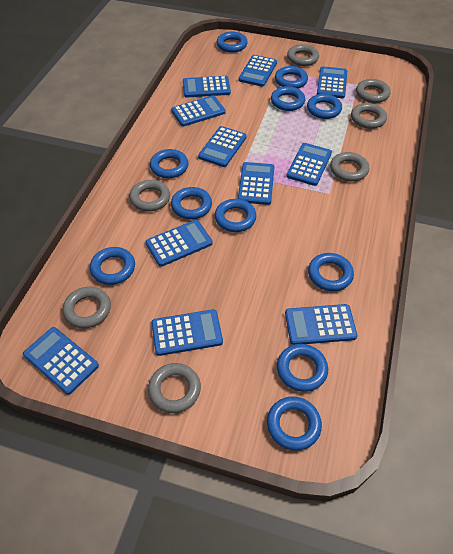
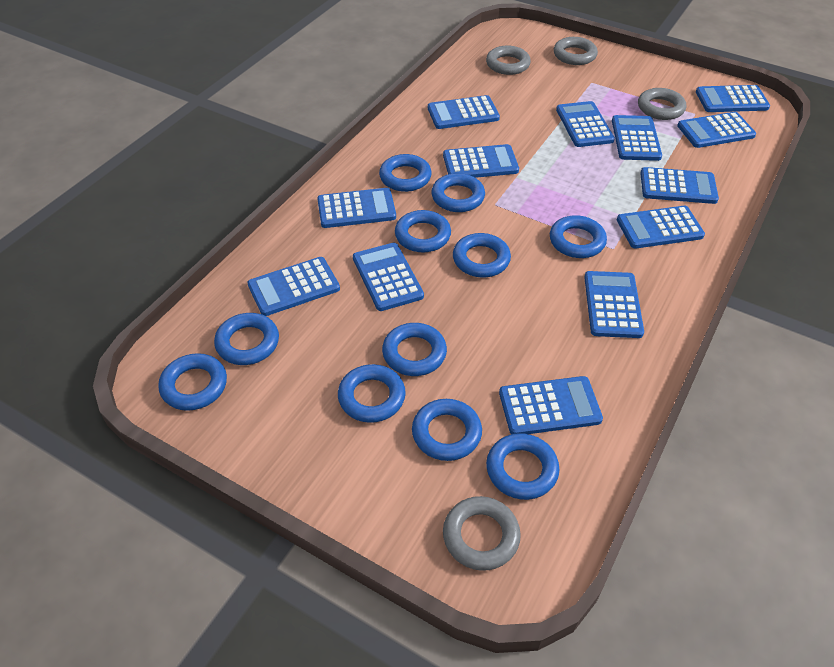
blue calculator: [23,327,99,395] [145,220,213,267] [152,309,223,356] [171,95,226,127] [183,76,231,98] [198,126,247,167] [238,55,277,87] [238,162,275,205] [285,304,357,345] [286,143,332,186] [317,66,347,98] = 11 -> [247,257,340,316] [317,188,396,228] [353,243,424,311] [428,95,500,129] [443,144,519,178] [499,376,603,434] [556,101,615,147] [584,271,644,338] [612,115,662,161] [617,206,705,249] [640,167,719,204] [677,112,756,148] [696,85,770,112] = 13
grey ring: [63,286,111,329] [129,180,170,211] [148,363,201,413] [287,44,319,66] [330,152,369,182] [351,103,387,129] [356,79,391,103] = 7 -> [443,496,521,571] [486,46,531,75] [554,37,598,65] [638,88,686,120] = 4

